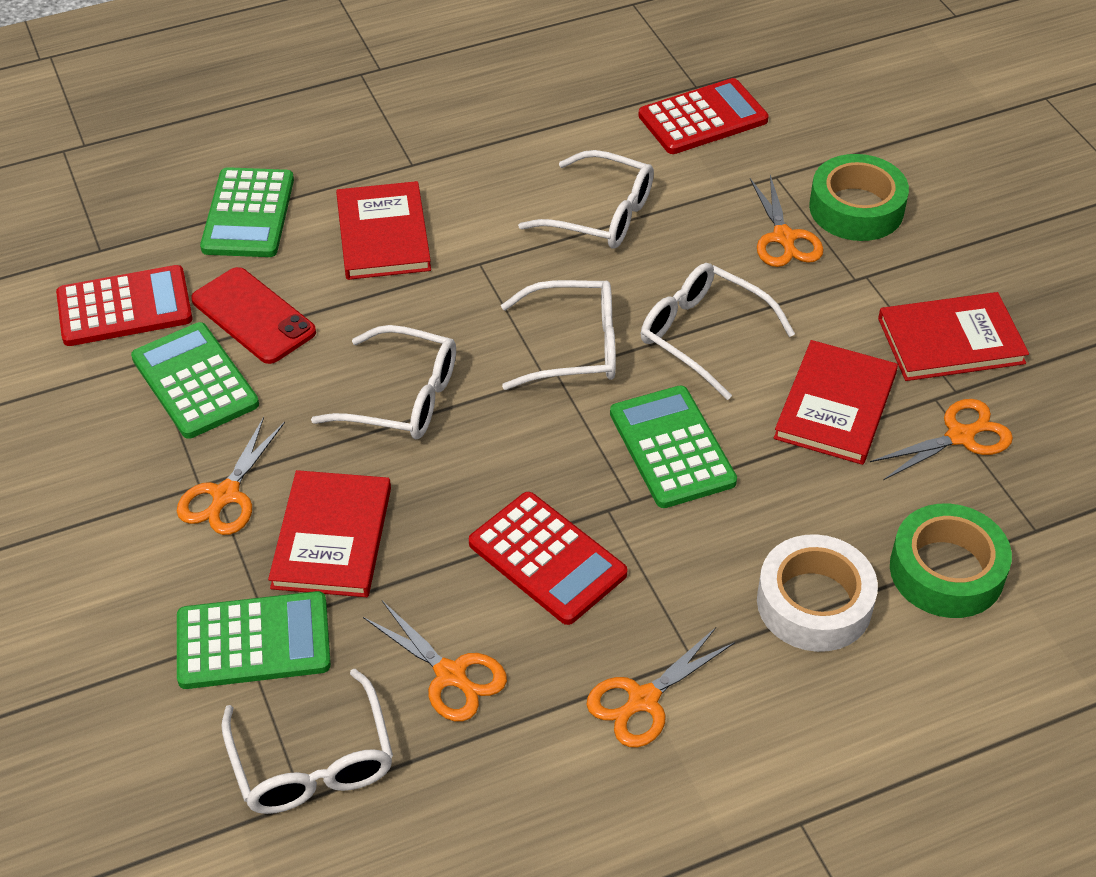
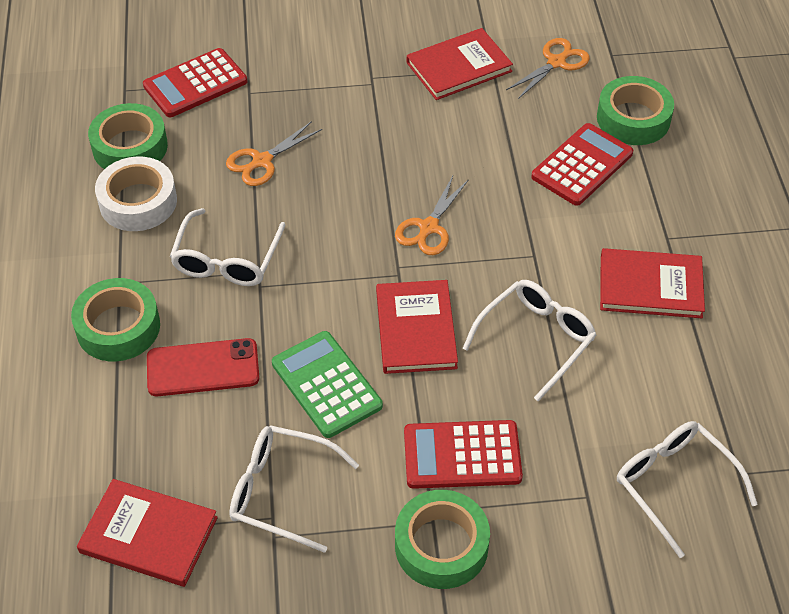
green calculator: [131,322,259,439] [177,591,331,689] [200,167,294,257] [610,385,737,508] = 4 -> [272,331,383,438] = 1
green tape: [809,154,909,241] [890,504,1012,618] = 2 -> [71,278,160,361] [88,103,168,169] [395,490,490,589] [597,76,674,145] = 4
orange scissors: [177,417,285,535] [363,601,507,722] [586,627,735,747] [750,175,824,267] [870,399,1013,480] = 5 -> [226,121,322,186] [395,176,469,255] [506,38,590,99] = 3
white glasses: [221,669,393,814] [311,325,456,439] [501,280,616,390] [518,150,654,248] [641,263,795,400] = 5 -> [170,208,285,286] [229,425,359,553] [462,280,596,401] [617,421,758,558] = 4

